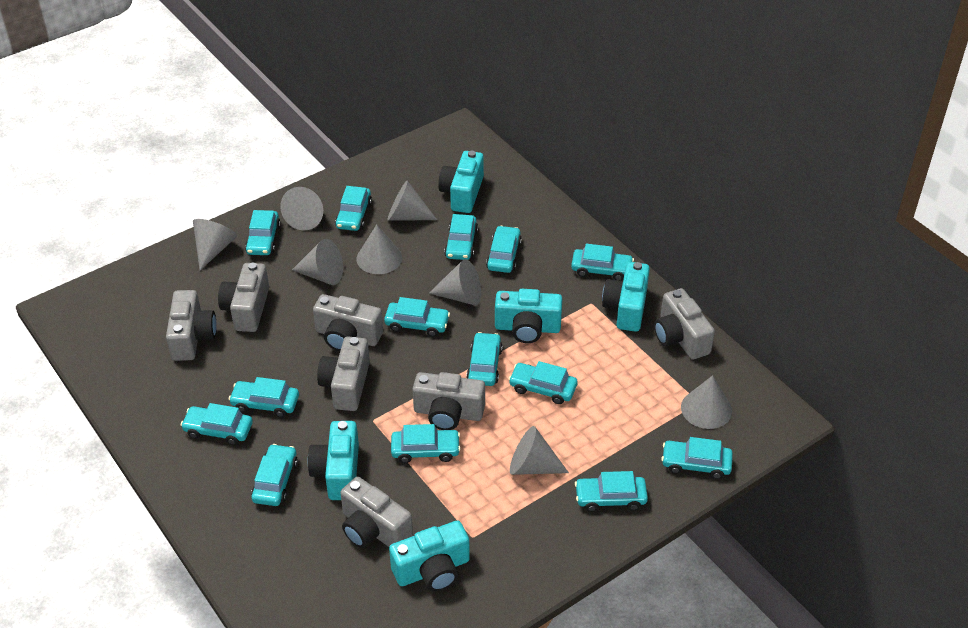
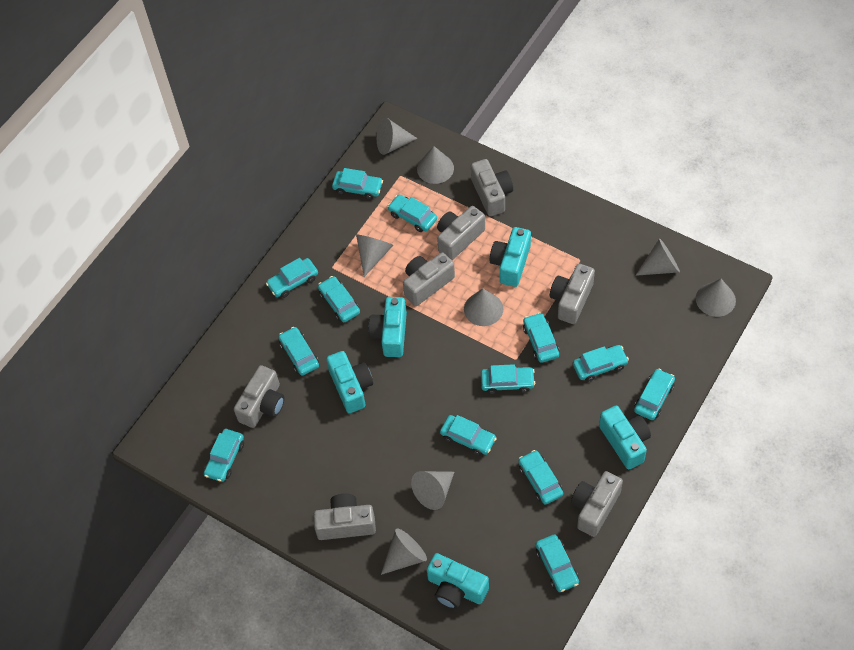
turquoise car: [181,403,253,445] [229,377,299,417] [245,210,281,255] [251,444,298,506] [335,186,372,231] [384,297,450,337] [391,424,461,463] [444,214,478,260] [466,332,503,386] [486,226,522,273] [509,361,578,404] [571,244,634,281] [575,471,648,512] [661,437,733,479] = 14 -> [204,429,244,482] [266,258,318,298] [279,327,319,376] [318,276,360,322] [332,168,383,199] [388,194,437,232] [440,415,497,456] [481,364,535,394] [518,450,563,505] [523,312,559,363] [536,534,579,592] [573,345,629,382] [634,369,675,420] = 13

